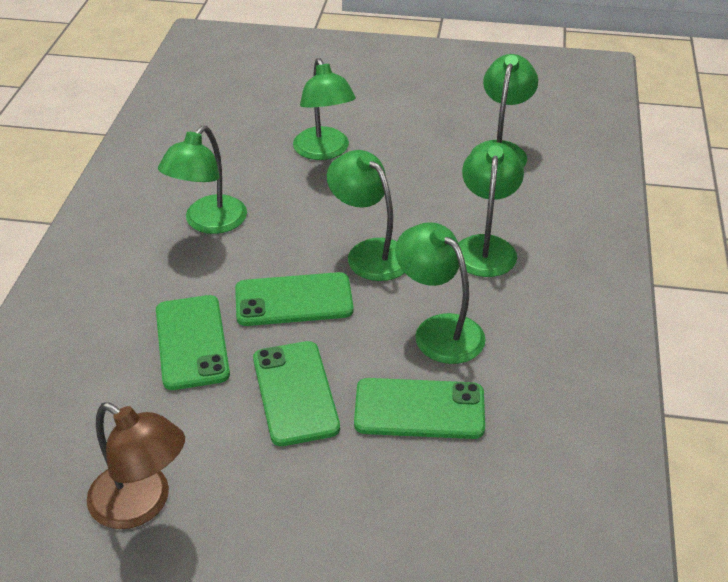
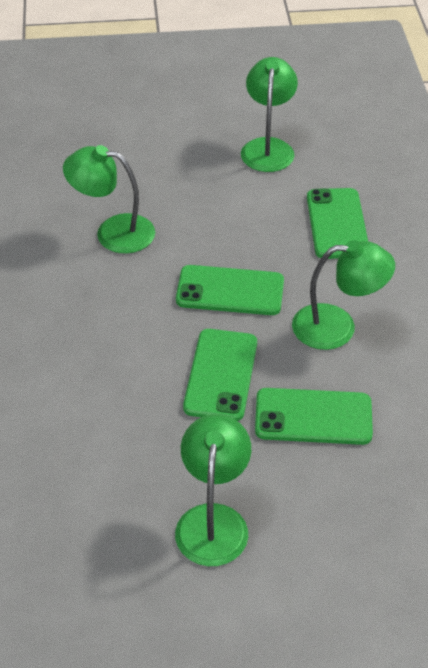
brown lamp: [86,402,185,529] = 1 -> none = 0
green lamp: [158,126,247,234] [293,58,356,160] [327,150,405,281] [395,222,486,364] [458,142,524,277] [471,54,538,167] = 6 -> [63,145,155,254] [175,414,251,566] [241,57,298,172] [292,240,395,350] = 4

